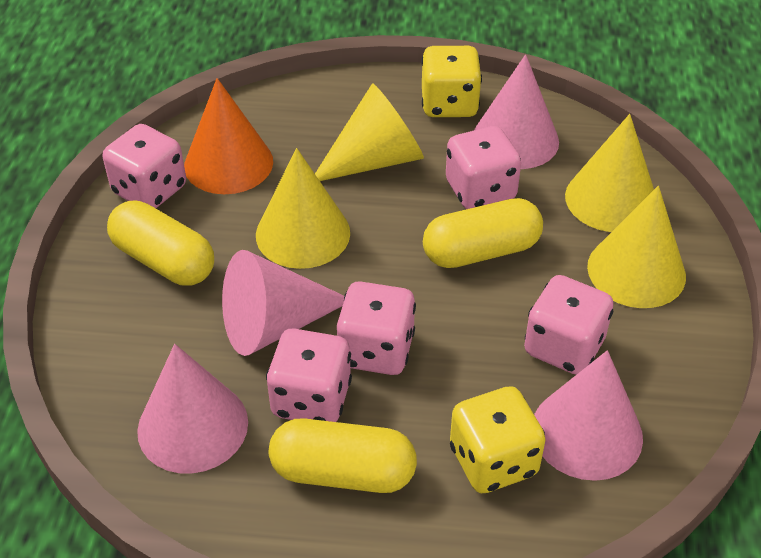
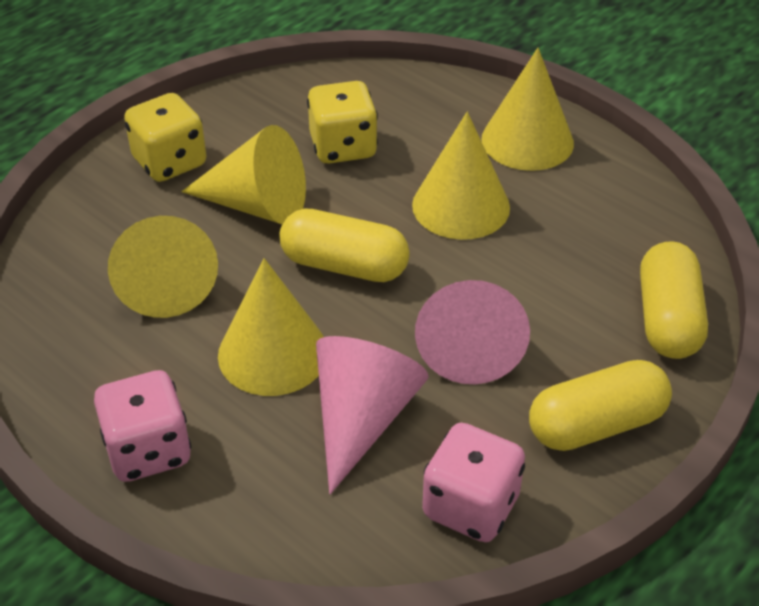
orange cone: [184,78,273,194] = 1 -> none = 0
pink cone: [137,344,248,474] [222,250,344,356] [474,54,559,169] [534,350,643,481] = 4 -> [316,336,429,495] [415,280,530,384] = 2
pink dice: [103,124,186,208] [266,329,352,422] [337,281,416,375] [446,126,521,209] [524,275,613,375] = 5 -> [94,370,191,482] [422,423,525,542] = 2
yellow cone: [256,148,350,269] [315,83,424,181] [565,114,654,232] [587,186,686,308] = 4 -> [108,216,218,318] [181,125,306,224] [218,258,324,396] [412,112,510,240] [481,48,574,171] = 5

